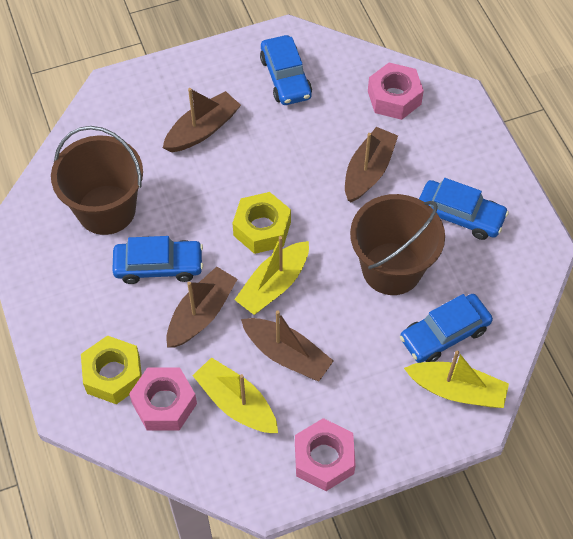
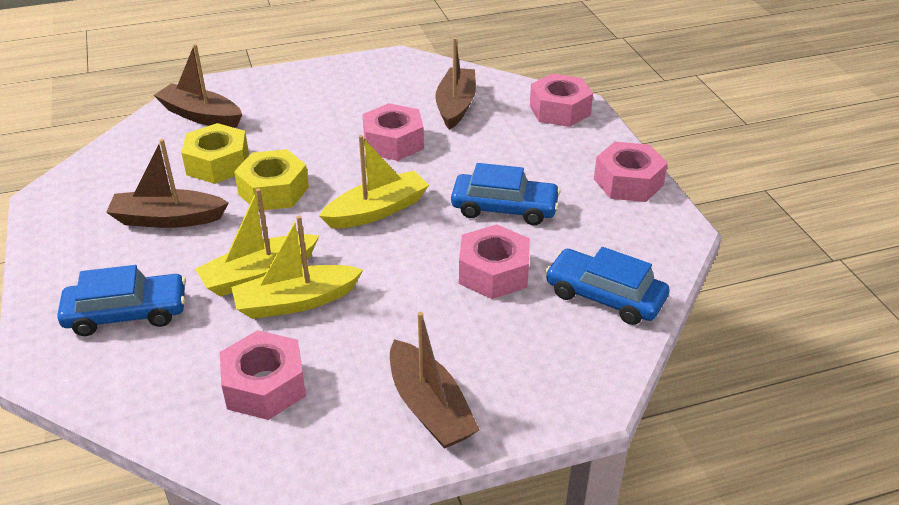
blue car: [112,236,203,284] [260,35,312,105] [400,294,493,363] [419,178,509,240] = 4 -> [57,265,186,336] [451,163,561,225] [545,247,669,325] = 3
brown bucket: [51,126,143,235] [350,194,445,295] = 2 -> none = 0
pink nut: [129,368,197,430] [295,418,356,491] [368,63,424,120] = 3 -> [220,330,306,420] [362,103,424,161] [459,224,530,299] [530,74,593,127] [594,142,668,202] = 5

